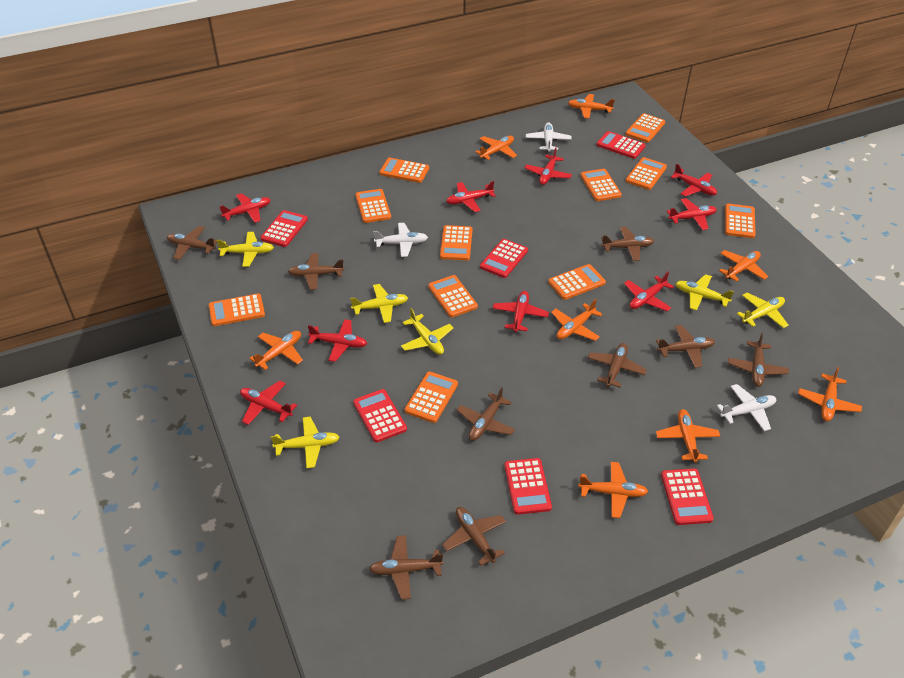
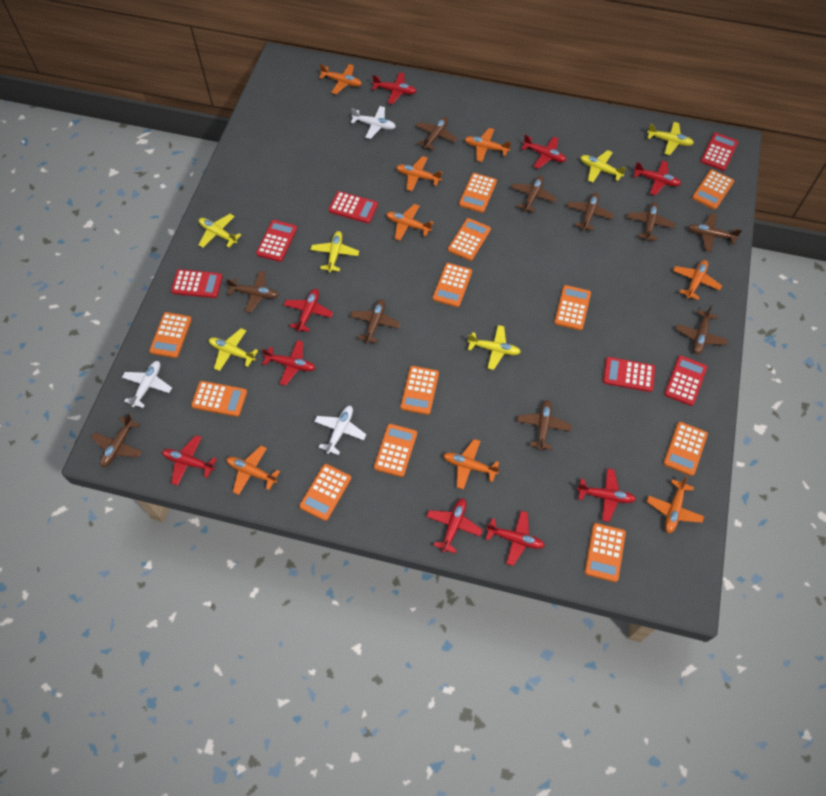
brown plane: [167,226,217,260] [288,253,344,290] [369,535,443,600] [442,507,506,566] [457,387,515,441] [588,343,647,387] [601,227,654,261] [656,325,715,368] [728,333,789,387] = 9 -> [91,414,142,467] [226,271,278,313] [350,299,400,343] [416,117,457,150] [511,176,557,213] [517,400,572,451] [567,193,614,231] [627,202,675,241] [676,305,728,354] [688,213,742,252] = 10
orange calculator: [209,293,265,326] [355,189,391,223] [379,158,429,183] [405,371,458,423] [428,275,478,317] [440,225,473,260] [548,264,606,300] [580,169,622,201] [625,113,665,143] [626,157,667,190] [725,203,756,238] = 11 -> [149,312,192,358] [191,381,247,417] [299,464,351,521] [374,424,417,477] [401,366,439,415] [433,263,472,307] [448,218,491,261] [459,173,497,213] [554,285,591,330] [585,523,626,582] [663,422,708,476] [692,170,734,210] = 12

